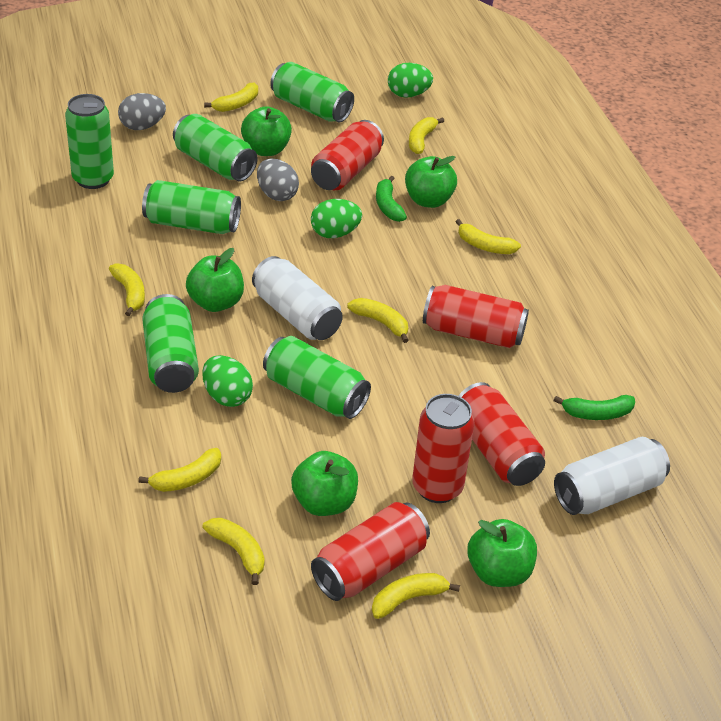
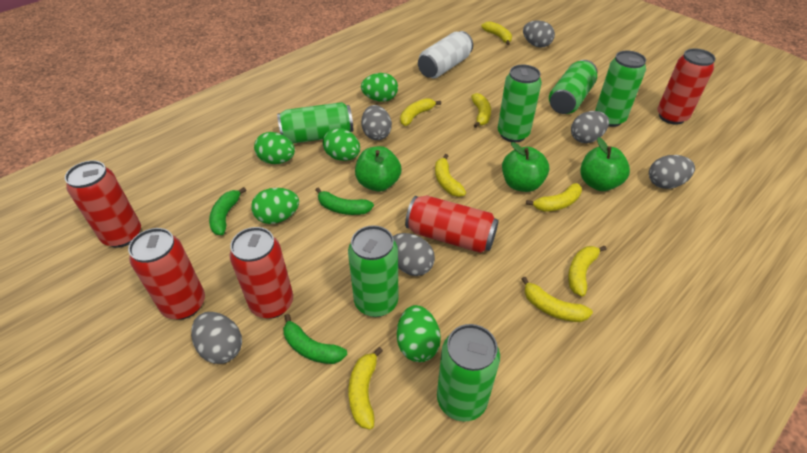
green apple: [186,248,244,312] [241,106,292,156] [291,451,358,516] [405,156,457,208] [467,519,537,587] = 5 -> [355,146,402,192] [502,142,549,192] [580,137,630,191] = 3
green banana: [376,176,407,222] [553,395,635,420] = 2 -> [209,187,246,235] [283,314,347,364] [315,188,374,215] = 3
green egg: [202,355,253,407] [311,199,362,238] [388,63,433,98] = 3 -> [251,188,299,224] [254,132,295,164] [323,128,360,161] [361,73,398,102] [397,305,441,362] = 5
grey egg: [118,93,166,130] [257,158,299,201] = 2 -> [191,312,242,364] [361,105,392,140] [393,233,435,276] [523,21,555,48] [571,111,609,143] [649,155,695,189] = 6
white can: [252,256,343,340] [554,437,670,515] = 2 -> [418,31,473,78] = 1

